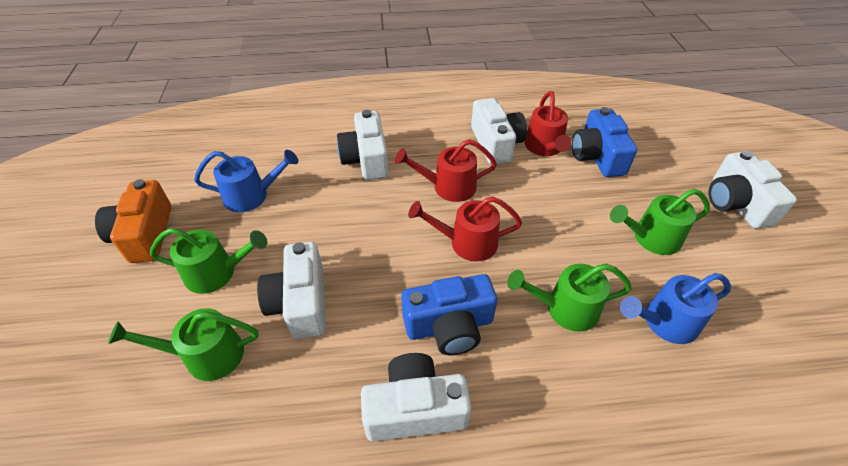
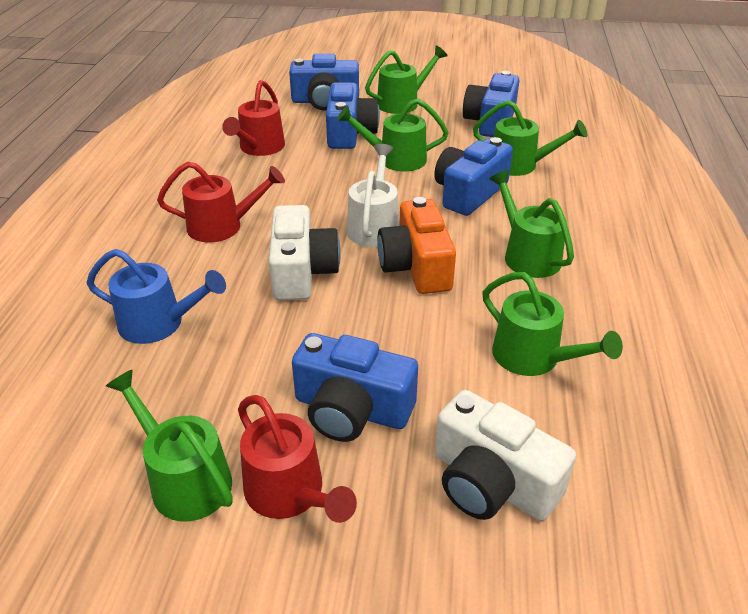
blue camera: [401,274,497,356] [572,107,637,177] = 2 -> [289,53,359,111] [292,333,418,442] [326,82,380,149] [434,137,513,216] [463,71,520,137] = 5
blue watering can: [194,150,298,212] [620,273,731,344] = 2 -> [87,249,226,344] = 1
green watering can: [108,308,259,381] [150,228,267,294] [507,264,632,332] [610,189,710,255] = 4 -> [106,369,233,521] [337,99,448,172] [365,45,448,114] [473,100,587,176] [482,272,623,376] [489,170,574,278] = 6
white camera: [257,242,326,339] [337,110,389,180] [361,353,471,441] [471,98,527,165] [709,150,797,229] = 5 -> [269,205,341,301] [435,390,576,521] = 2
white watering can: none = 0 -> [347,144,399,247] = 1

